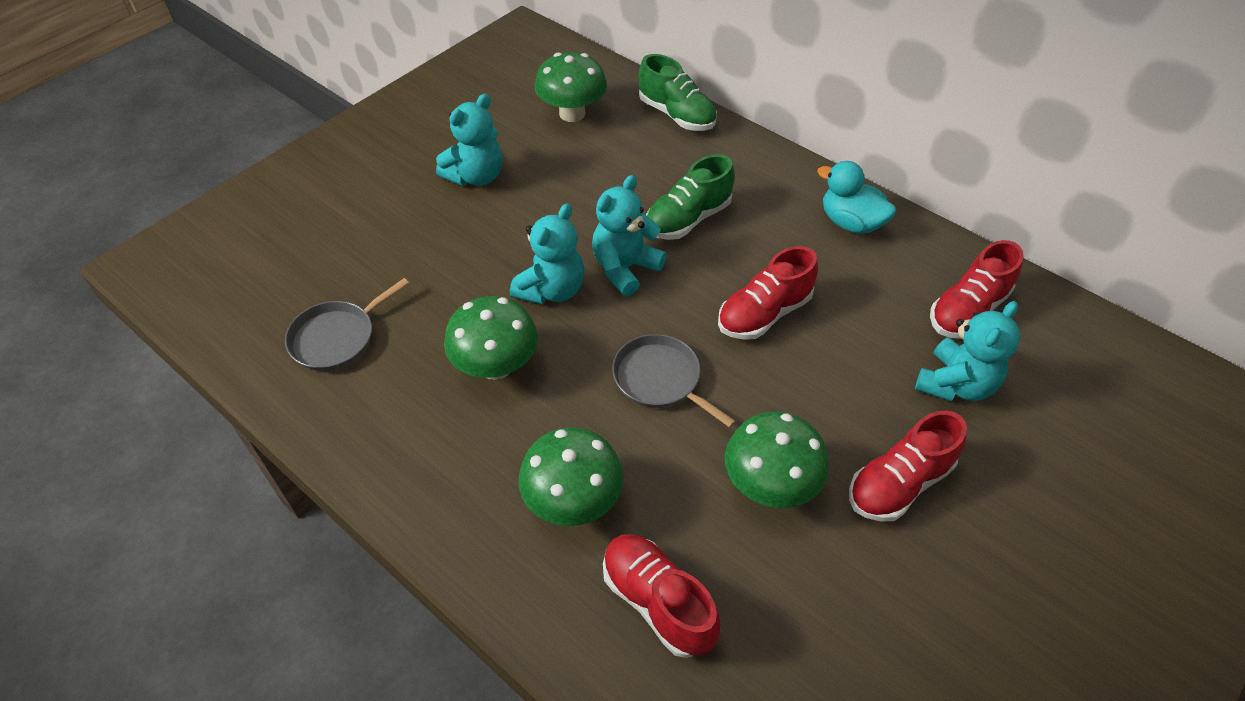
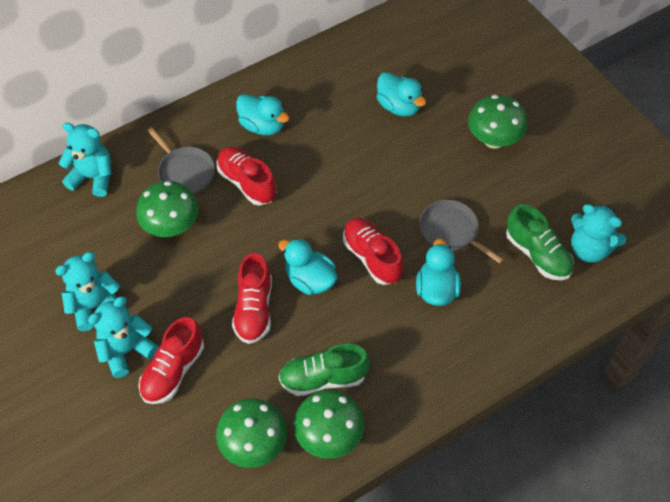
turquoise duck: [817,161,896,234] = 1 -> [236,94,289,135] [278,238,337,295] [376,72,426,116] [416,238,461,306] = 4

